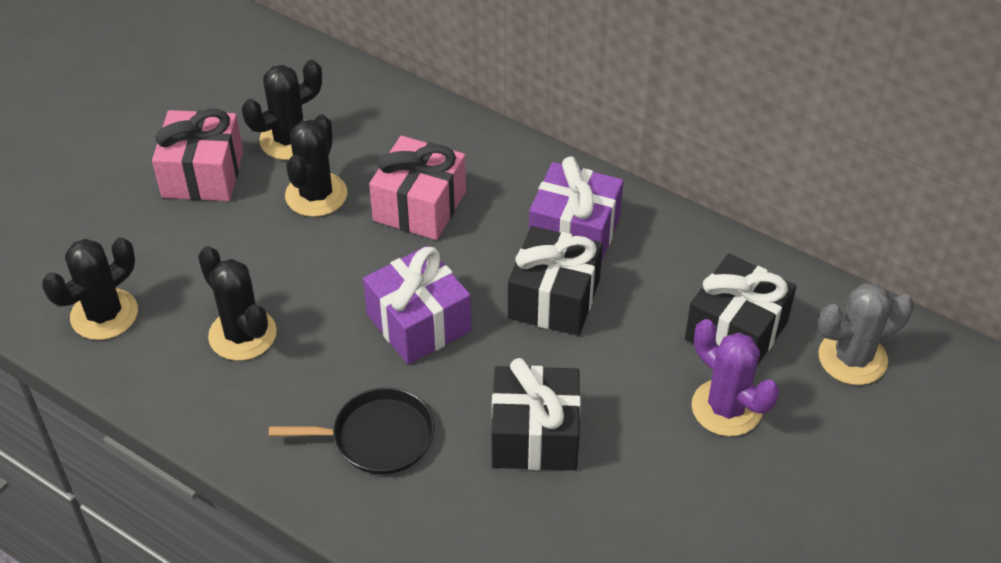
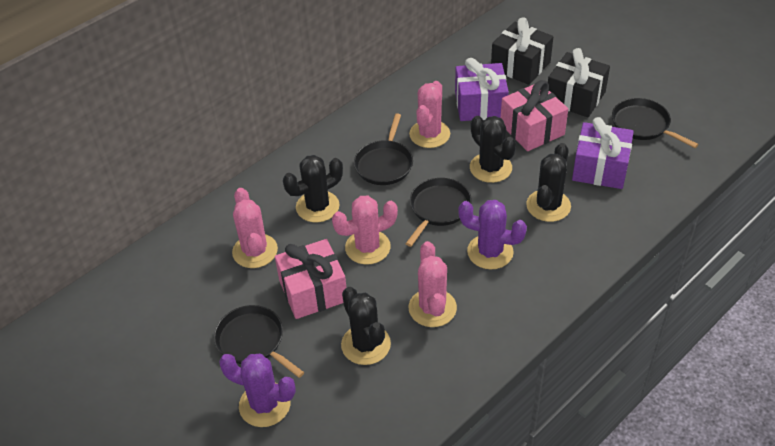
black gift: [491,358,581,470] [508,226,603,336] [685,254,797,366] = 3 -> [491,17,553,85] [548,48,610,118] = 2
black pan: [269,388,435,474] = 1 -> [214,305,304,378] [354,113,413,185] [405,178,472,247] [612,98,699,148] = 4
grey cactus: [818,283,914,385] = 1 -> none = 0
pink cactus: none = 0 -> [232,188,278,268] [332,196,398,265] [409,81,450,148] [409,241,457,327] = 4
purple cactus: [691,319,779,437] = 1 -> [219,354,296,427] [458,200,527,269] = 2

